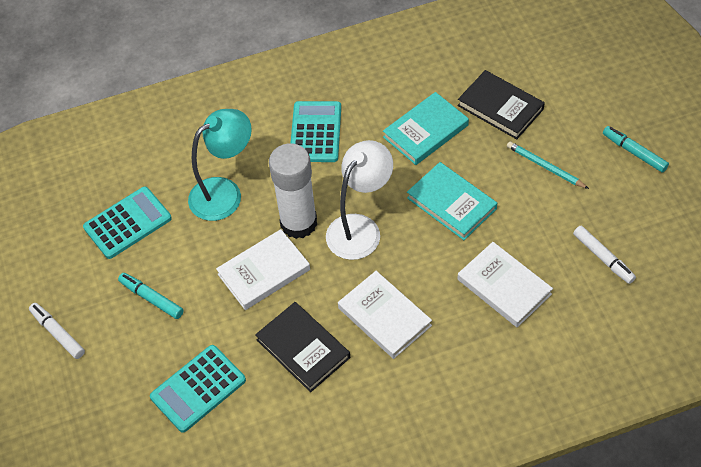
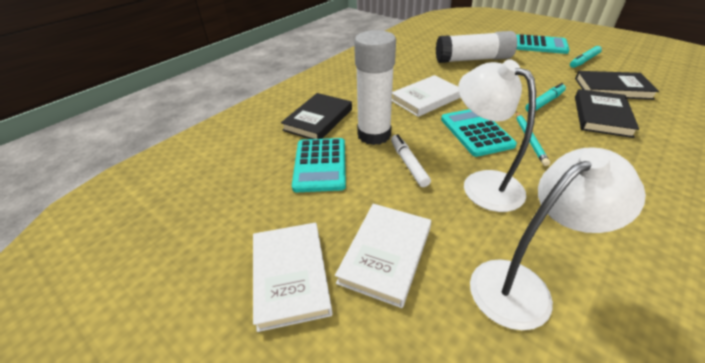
black book: [255,302,350,392] [458,70,545,139] = 2 -> [281,93,352,139] [575,71,659,100] [575,89,639,138] = 3
turquoise book: [383,92,469,165] [407,162,497,240] = 2 -> none = 0
turquoise lamp: [188,109,252,221] = 1 -> none = 0
white glue stick: [269,143,317,239] = 1 -> [354,30,396,145] [436,31,517,63] = 2
white lamp: [326,140,393,260] = 1 -> [458,59,536,212] [470,147,646,330] = 2
white marker: [29,303,85,359] [573,226,636,284] = 2 -> [391,134,431,187] = 1

